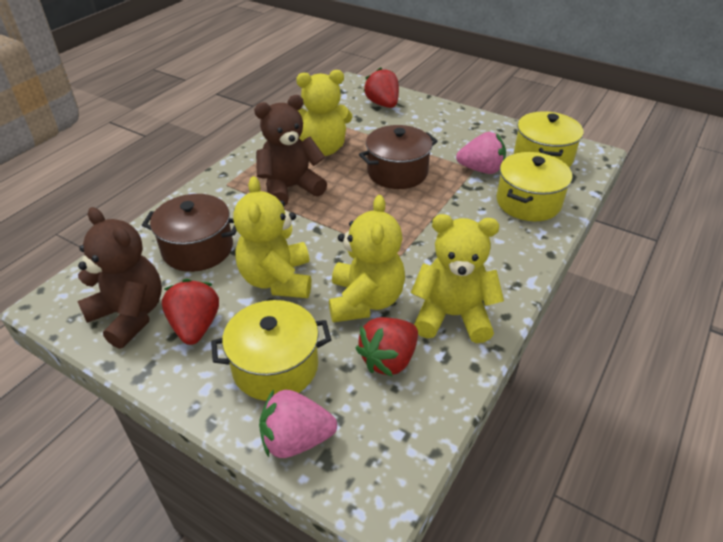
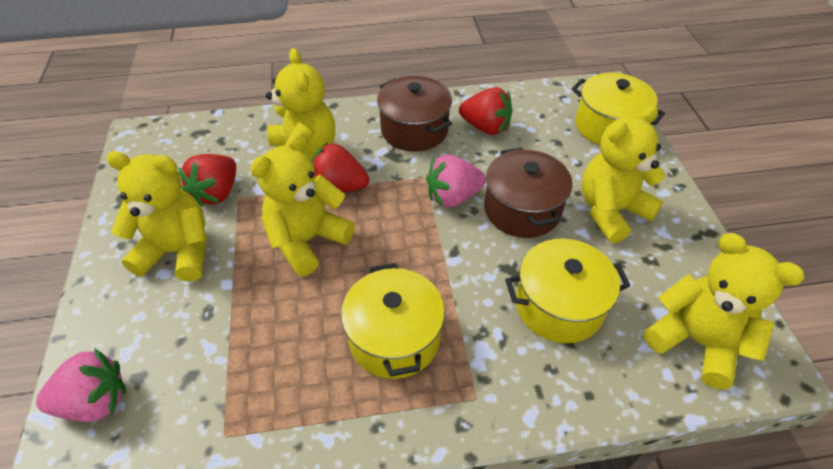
brown teddy bear: [77,207,162,349] [254,95,327,206] = 2 -> none = 0
yellow teddy bear: [233,176,311,298] [296,70,352,156] [329,195,405,322] [411,214,504,343] = 4 -> [106,151,207,282] [250,132,355,276] [266,48,335,160] [582,105,665,243] [644,233,805,390] = 5

